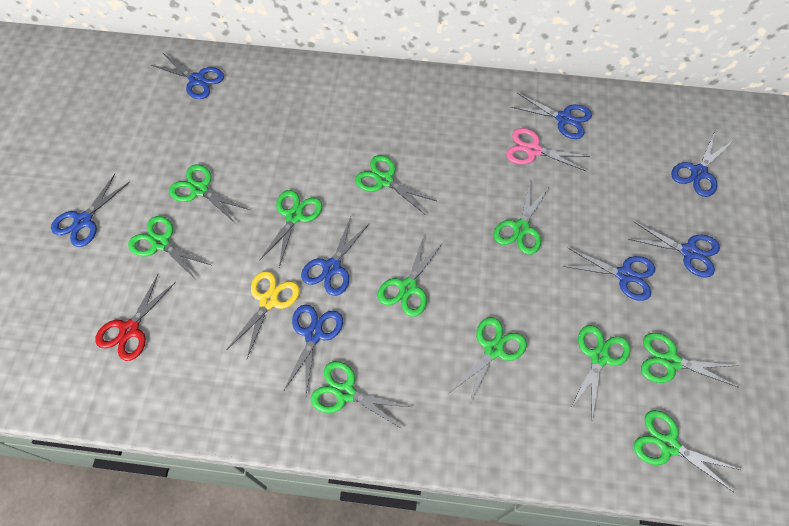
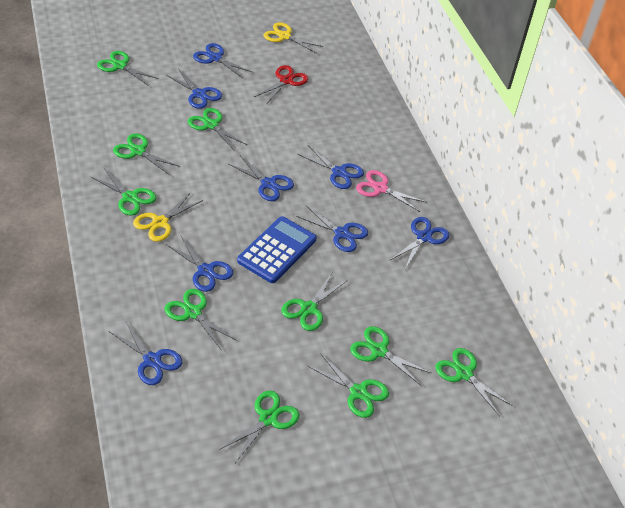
blue calculator: none = 0 -> [237,216,317,283] = 1
green scissors: [128,216,211,281] [169,164,250,224] [259,190,323,267] [311,361,410,429] [355,155,436,214] [377,236,443,317] [448,317,527,405] [494,183,550,255] [570,325,630,419] [634,410,741,492] [641,333,739,388] = 11 -> [90,168,156,216] [97,51,159,85] [113,133,180,175] [165,289,237,351] [188,108,247,150] [219,391,299,463] [281,273,348,331] [308,353,389,418] [350,326,431,386] [435,348,513,416] = 10
yellow scissors: [226,271,300,358] = 1 -> [133,192,203,242] [264,22,324,53] = 2

